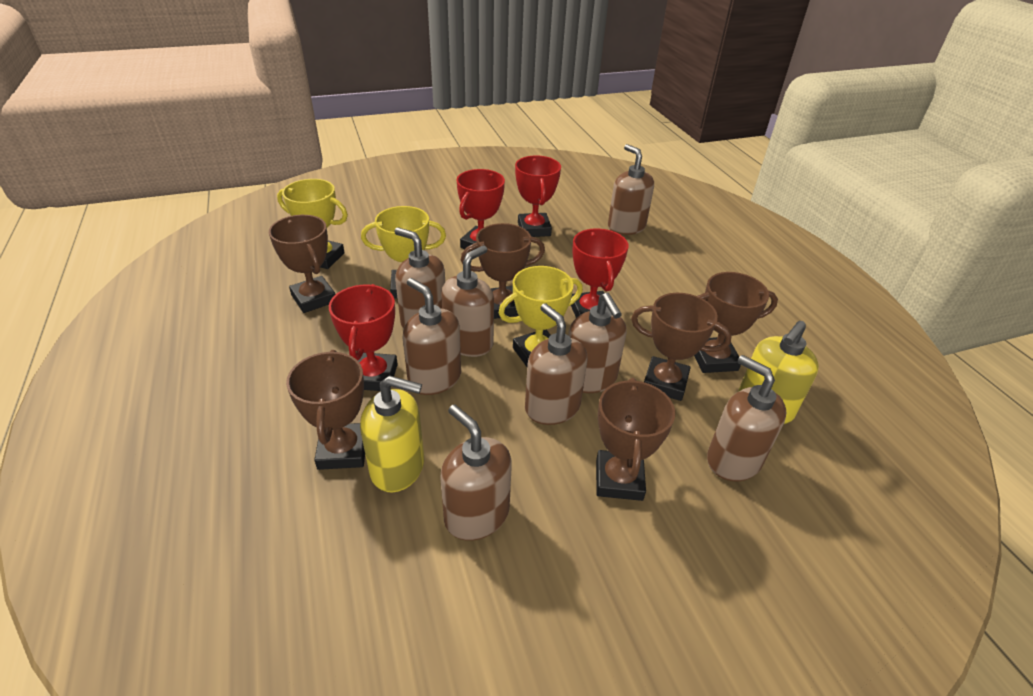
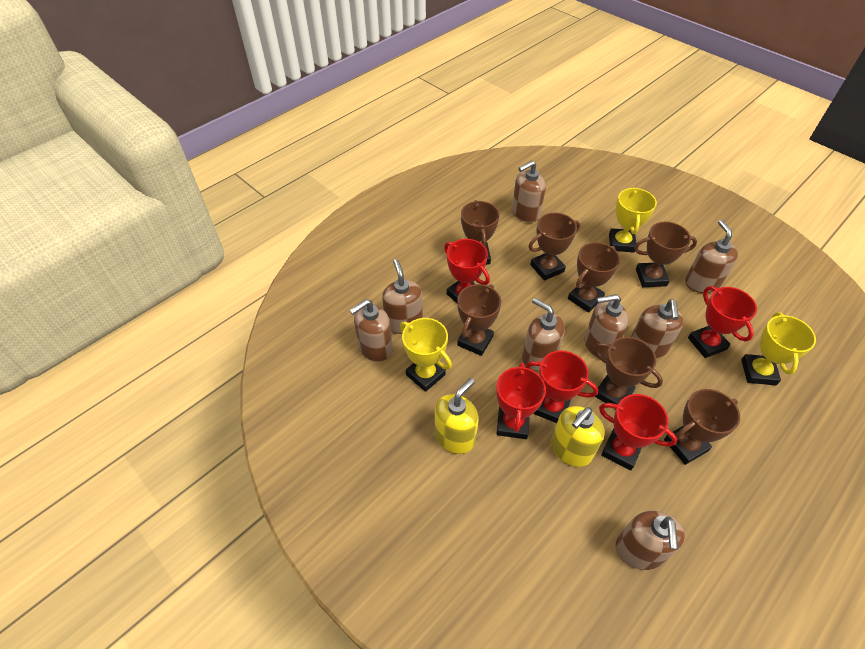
brown trophy: [269,215,335,313] [286,350,365,470] [461,223,545,319] [596,378,675,501] [631,293,732,401] [694,272,778,373] = 6 -> [457,284,501,356] [461,200,500,265] [528,212,580,281] [568,242,620,312] [594,337,663,405] [634,222,697,287] [664,389,740,465] = 7
red trophy: [329,284,398,391] [457,169,505,249] [515,156,561,237] [571,228,628,318] = 4 -> [444,239,490,303] [496,362,546,439] [525,351,598,423] [599,394,678,470] [688,286,757,358] = 5

